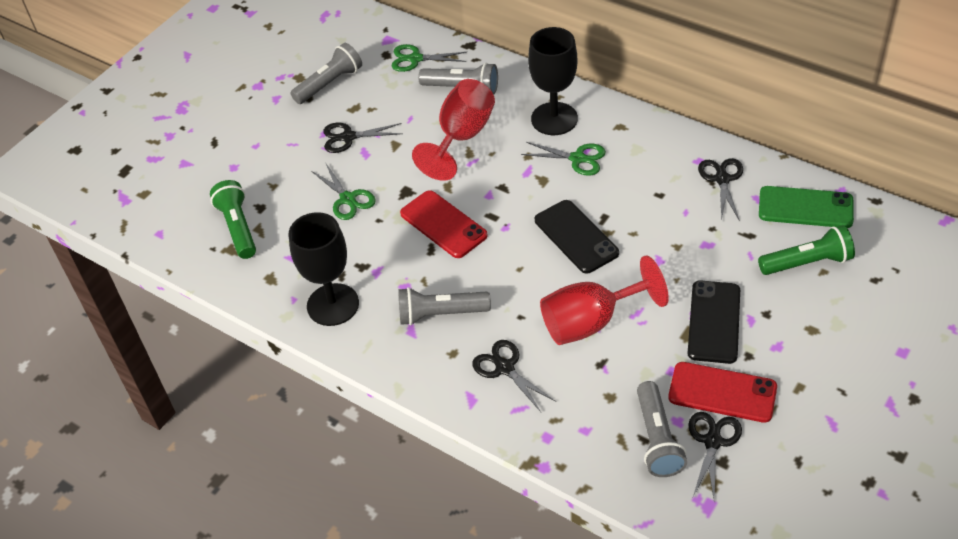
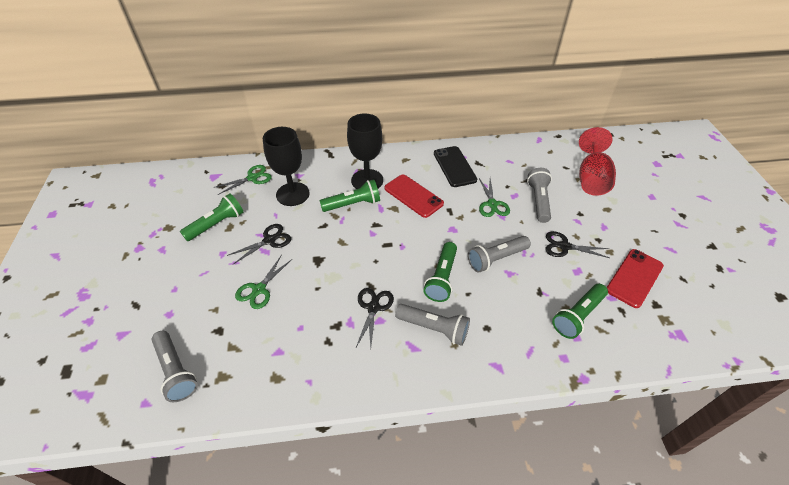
black phone: [535,200,619,274] [688,280,740,364] = 2 -> [434,146,477,187] = 1
black scissors: [323,123,403,153] [472,340,556,412] [688,412,742,499] [698,158,743,221] = 4 -> [227,224,291,264] [356,288,394,349] [545,231,610,258] = 3
green flashlight: [210,180,256,259] [758,225,855,275] = 2 -> [180,193,244,241] [320,179,380,212] [423,242,457,302] [552,284,608,339] = 4
green phone: [759,186,854,228] = 1 -> none = 0
red goblet: [412,79,495,181] [540,255,669,345] = 2 -> [579,127,616,196] = 1

